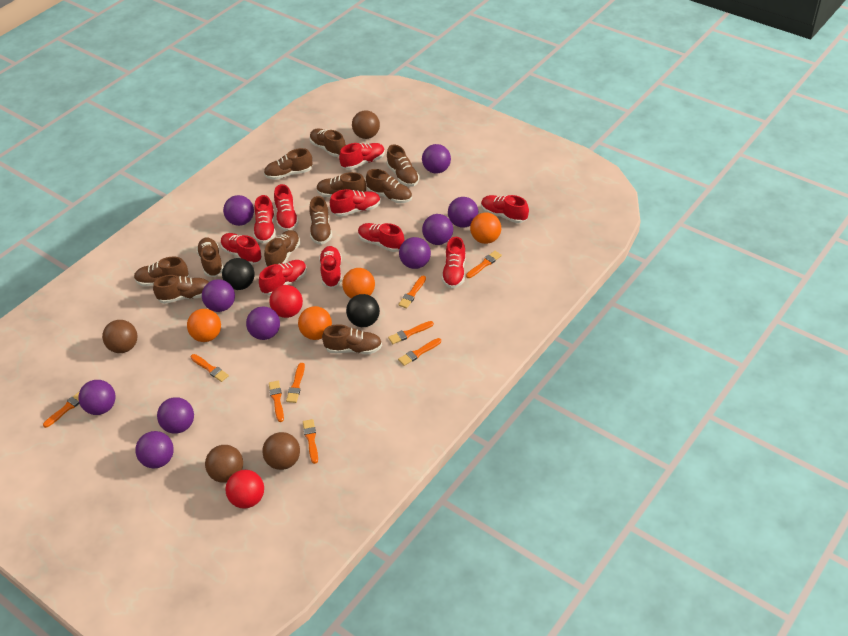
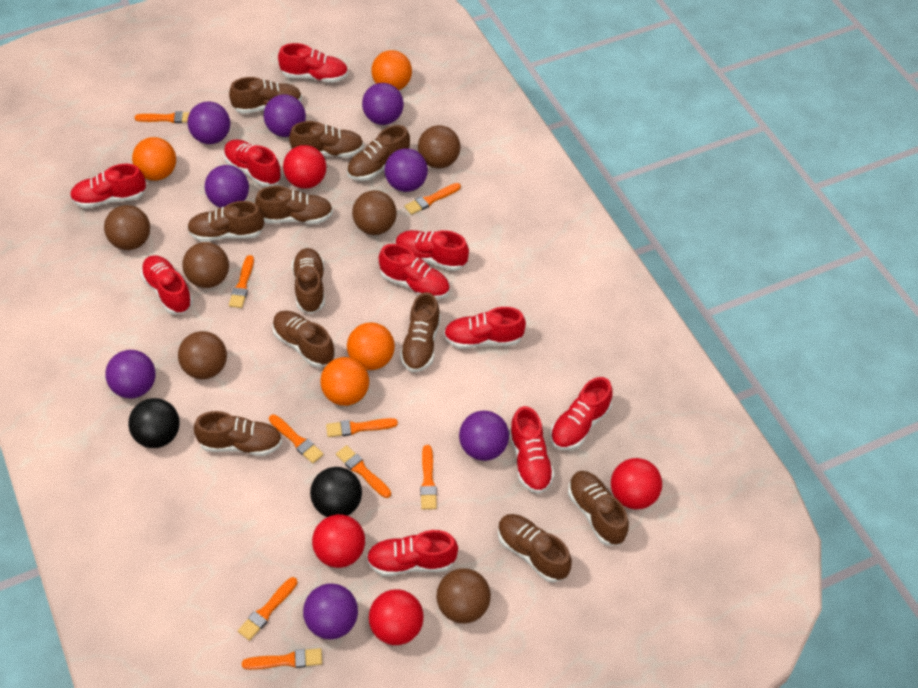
brown ball: [102,320,137,353] [205,445,243,483] [262,432,300,470] [352,110,380,139] = 4 -> [104,205,150,250] [178,331,227,379] [182,242,229,288] [352,190,397,235] [418,125,460,168] [436,568,491,624] = 6
purple ball: [78,380,116,415] [135,431,174,468] [157,397,194,434] [202,279,235,312] [223,195,254,226] [246,306,280,340] [399,237,431,269] [422,144,451,173] [422,214,453,245] [448,197,478,228] = 10 -> [105,350,155,398] [187,101,230,144] [205,165,249,208] [264,95,306,137] [303,583,358,639] [362,83,404,125] [384,148,428,192] [459,410,509,461] = 8
red ball: [225,470,264,509] [269,285,303,318] = 2 -> [283,145,326,189] [312,514,365,568] [369,589,424,645] [611,458,662,509] = 4

